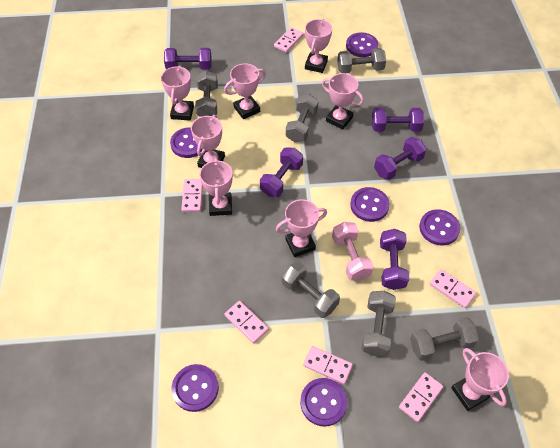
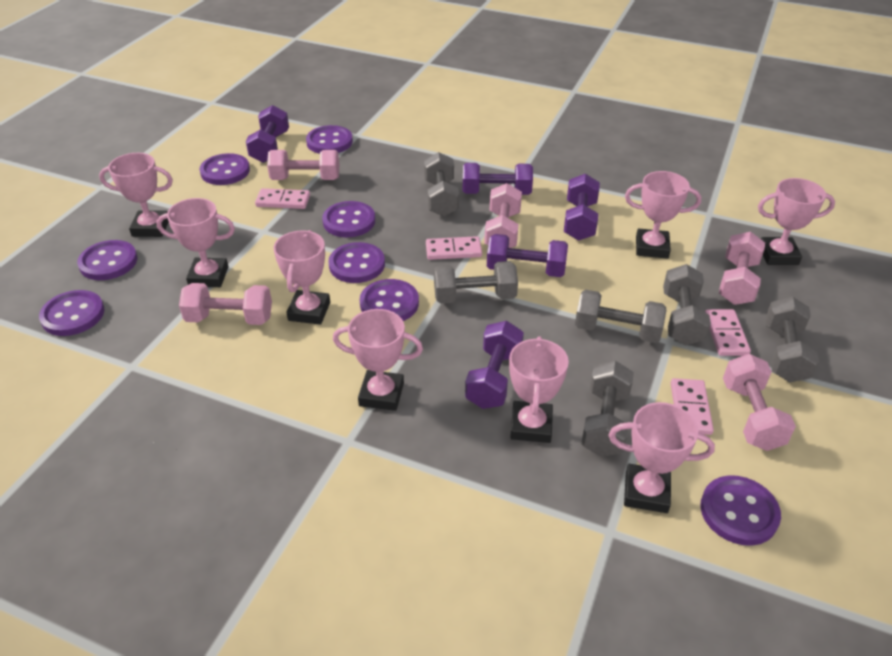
pink domino: [181,179,203,212] [224,301,269,343] [274,27,304,53] [303,346,353,384] [399,372,443,422] [430,269,476,308] = 6 -> [255,188,310,209] [426,236,482,260] [671,378,714,435] [705,309,751,356] = 4
pink dumbbell: [332,222,374,281] = 1 -> [179,283,272,325] [267,150,339,180] [484,183,522,248] [719,231,765,305] [723,354,796,451] = 5
purple button: [170,127,202,158] [172,364,219,412] [300,378,348,427] [346,32,378,57] [350,187,390,222] [419,209,461,245] = 6 -> [39,290,104,336] [77,240,137,280] [199,153,250,185] [306,125,353,154] [322,201,375,237] [328,242,385,283] [360,279,419,321] [700,475,781,546] = 8

